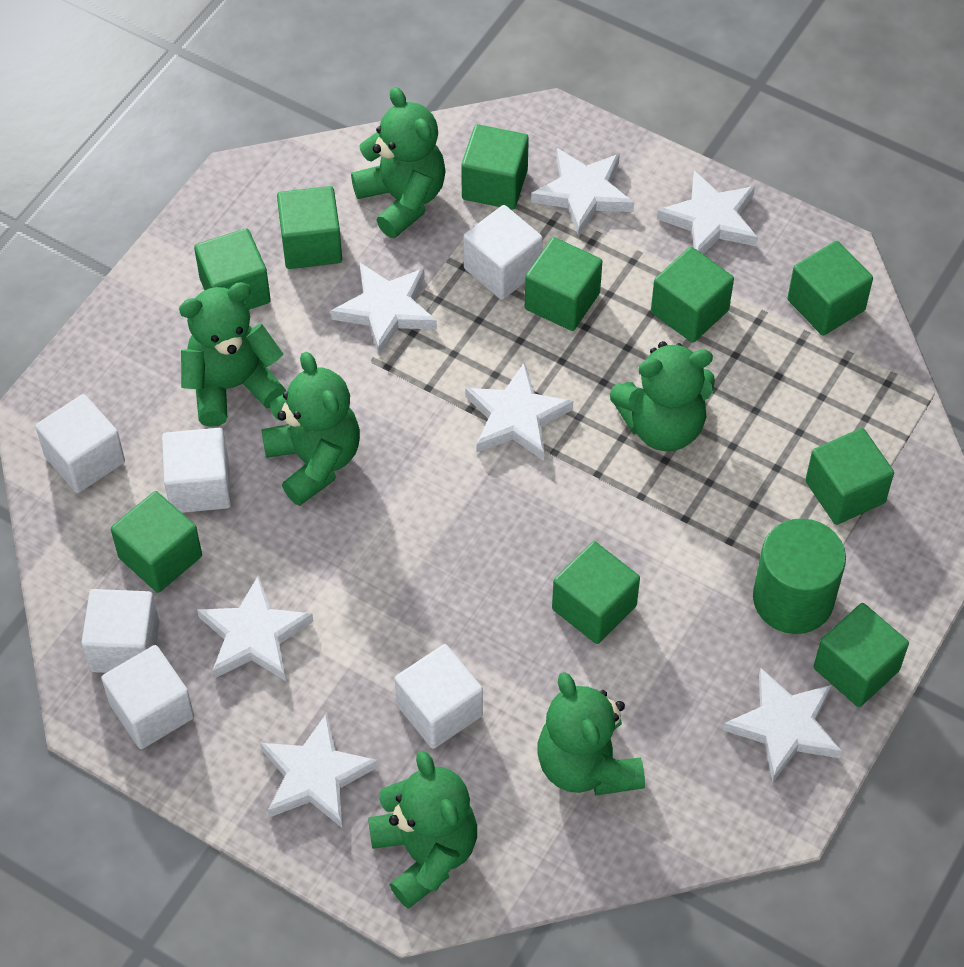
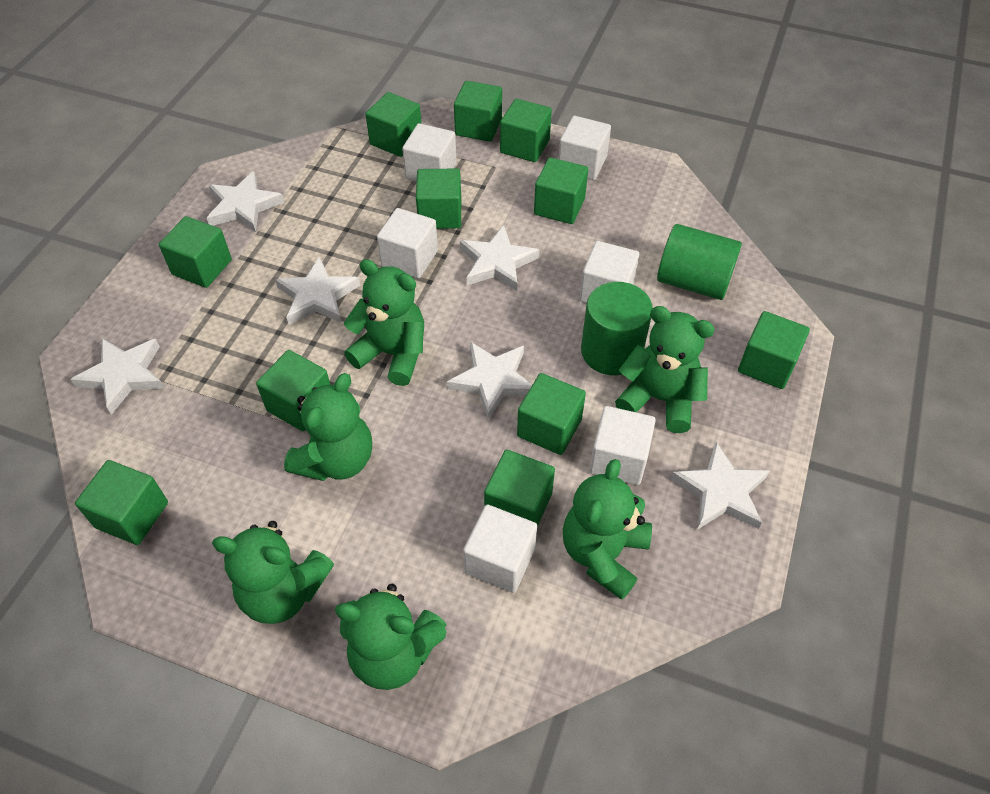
green cube: [111,491,202,593] [194,228,271,310] [277,186,342,269] [461,124,529,209] [525,237,602,331] [552,541,640,644] [651,247,734,343] [787,241,873,336] [805,428,894,525] [814,603,909,707] = 10 -> [75,460,168,545] [159,216,232,288] [256,350,330,431] [365,92,421,157] [416,169,461,229] [454,81,502,142] [484,450,555,527] [500,99,552,162] [517,373,586,455] [534,157,588,224] [738,311,810,389] = 11
green cylinder: [753,518,846,634] = 1 -> [581,282,653,375] [657,224,742,300] = 2
white star: [197,575,313,681] [260,713,378,828] [331,263,437,356] [465,362,573,461] [531,148,634,237] [657,170,758,254] [723,668,842,782] = 7 -> [70,338,164,415] [207,171,284,232] [275,257,360,325] [447,342,532,420] [460,225,540,291] [671,442,770,530] = 6

